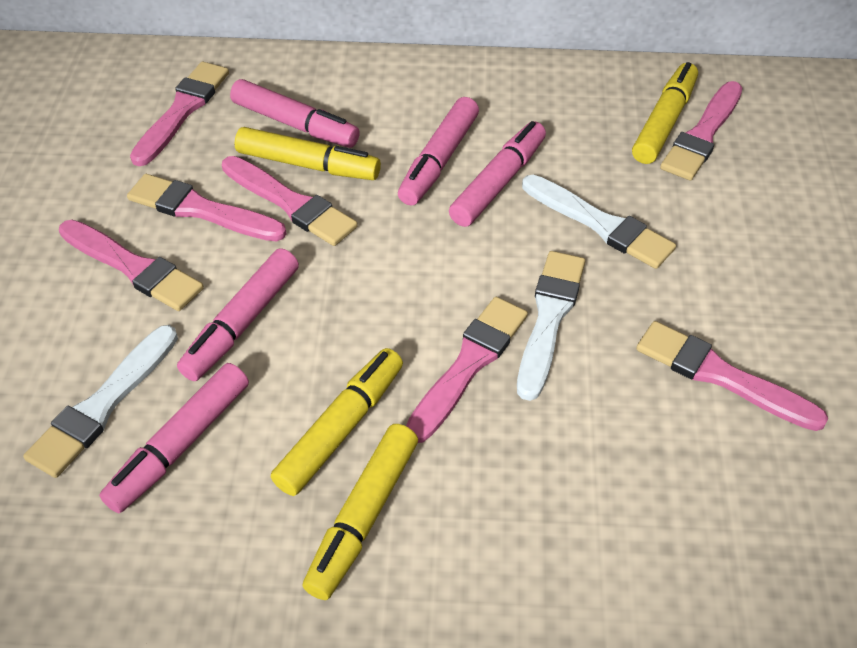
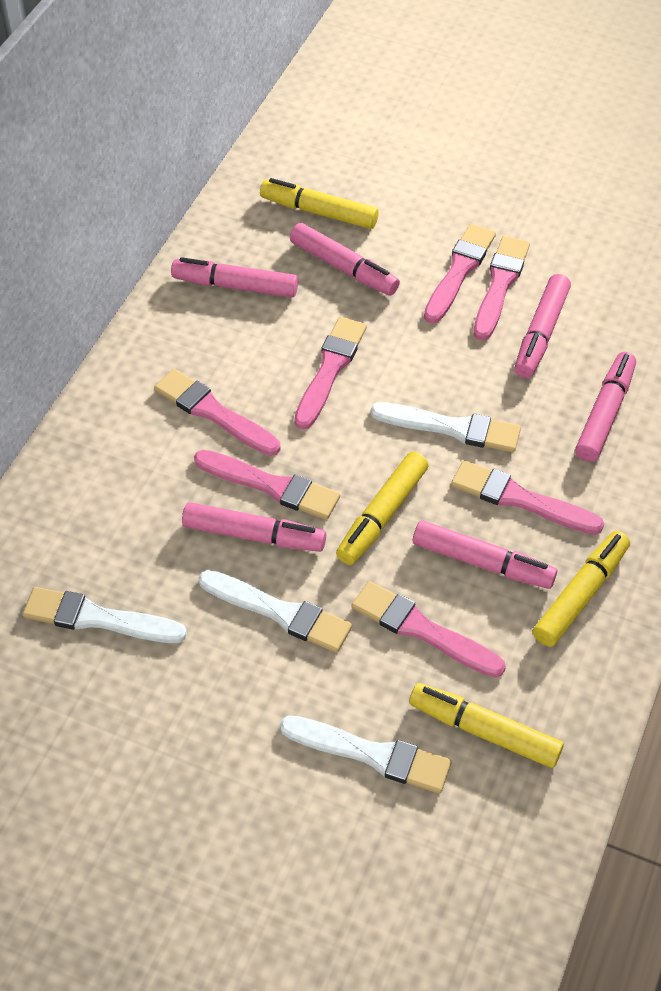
pink marker: [99,363,249,513] [177,248,299,381] [230,79,360,148] [398,97,479,206] [449,121,546,227] = 5 -> [171,257,298,298] [182,502,326,552] [290,223,400,296] [413,520,557,589] [515,274,571,378] [575,352,636,462] = 6
white brush: [23,325,178,478] [517,251,585,401] [522,175,676,269] = 3 -> [23,587,187,643] [198,570,352,653] [280,715,451,794] [371,402,521,452] = 4

